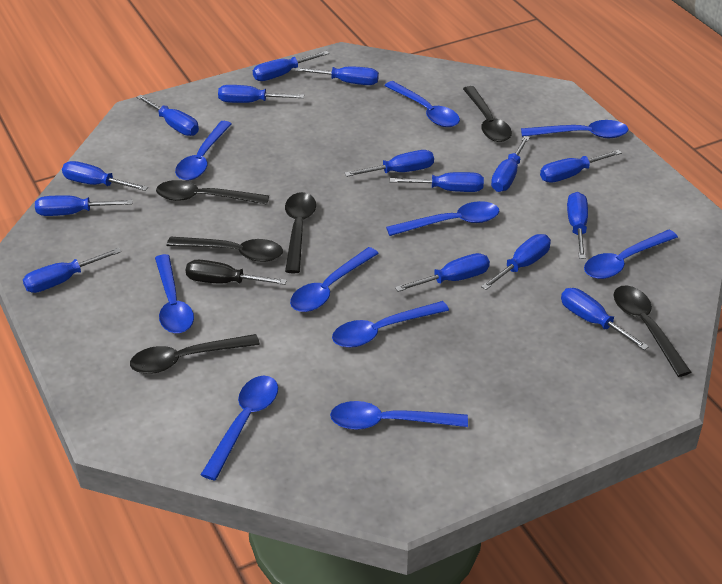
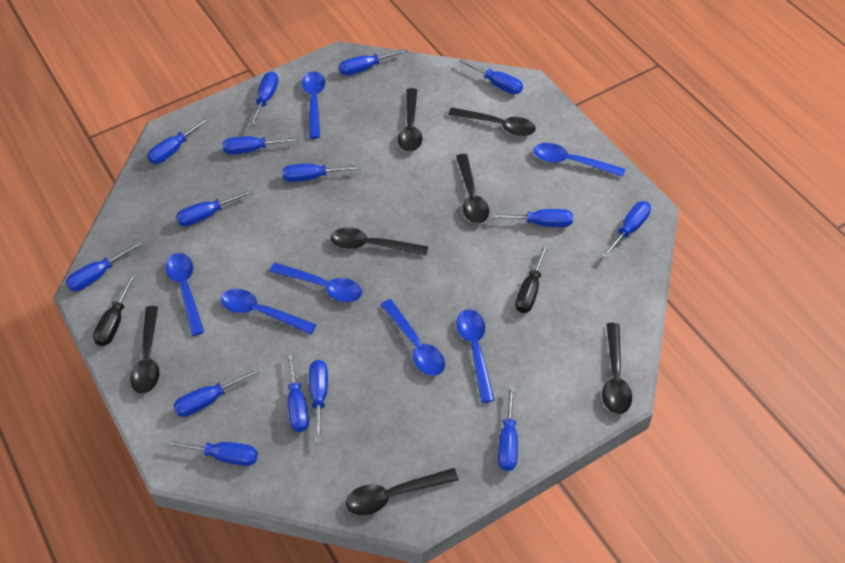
black screwdriver: [186,260,287,285] = 1 -> [93,274,136,346] [516,244,548,313] = 2
black spoon: [130,334,260,374] [156,180,269,205] [167,236,283,262] [285,192,316,273] [463,86,512,142] [613,285,691,377] = 6 -> [130,306,159,394] [331,228,428,256] [346,468,458,515] [398,88,422,152] [448,107,536,136] [456,154,489,223] [602,323,632,414] = 7
blue spoon: [155,254,194,333] [175,121,232,181] [201,376,278,481] [290,247,379,312] [330,401,468,430] [332,301,449,348] [384,81,460,127] [386,201,500,236] [521,120,628,138] [584,230,678,279] = 10 -> [166,253,204,336] [221,289,316,334] [269,263,362,302] [302,71,325,139] [381,299,445,376] [456,309,494,403] [533,143,625,177] = 7

